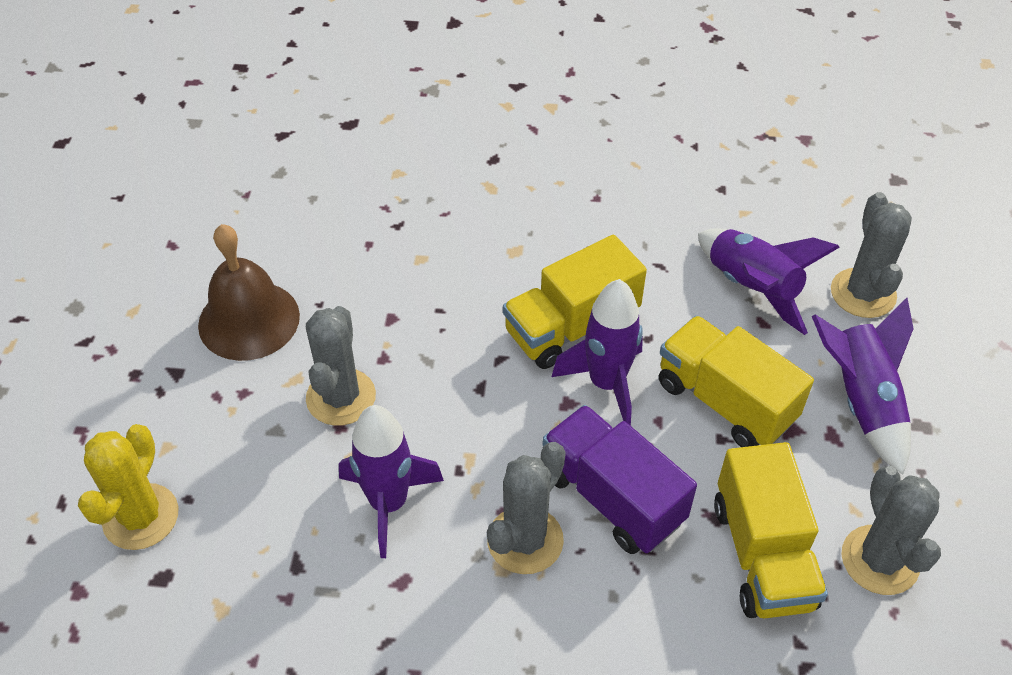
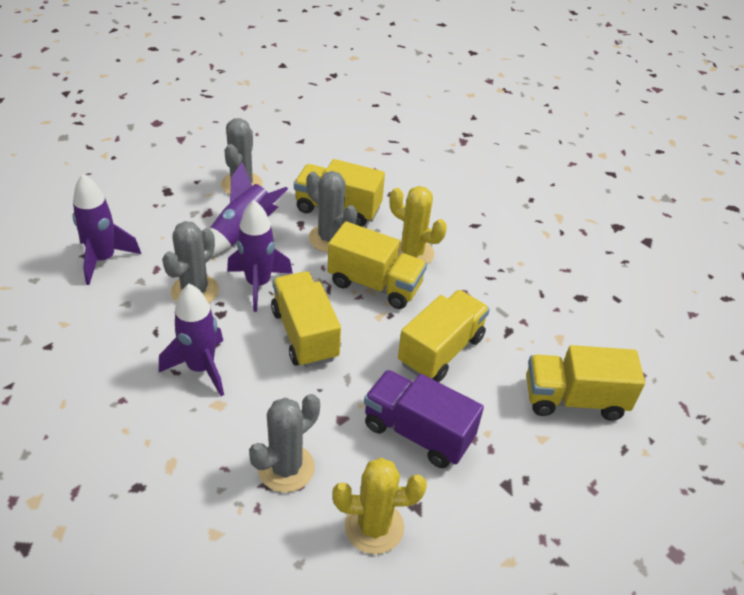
brown bell: [198,224,300,361] = 1 -> none = 0
yellow cactus: [78,424,179,550] = 1 -> [333,458,427,554] [390,186,447,265] = 2
yellow truck: [503,235,647,369] [659,315,814,447] [714,442,828,618] = 3 -> [271,271,341,368] [294,159,385,227] [328,221,427,309] [398,290,490,382] [526,345,645,421] = 5

